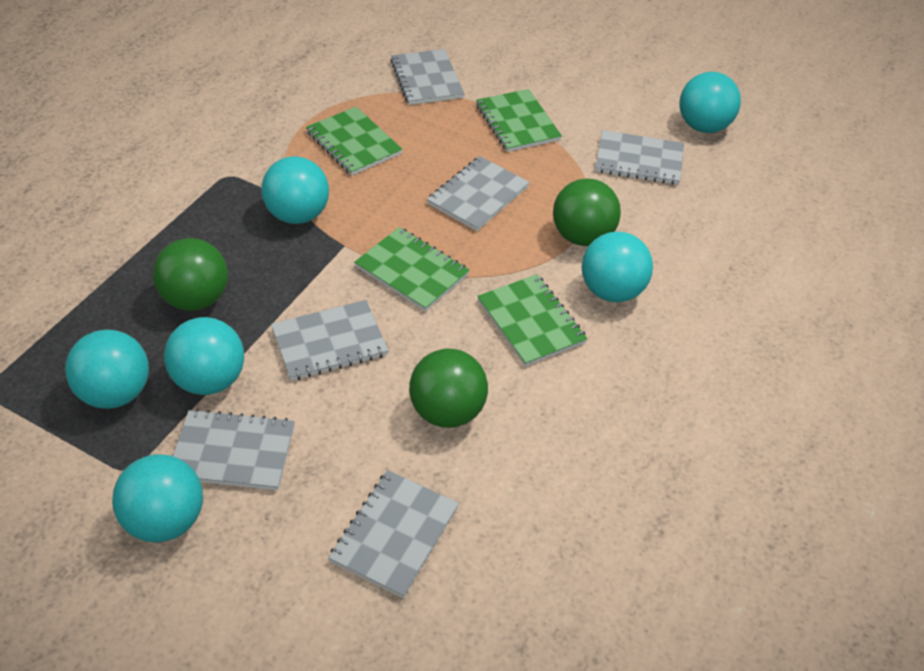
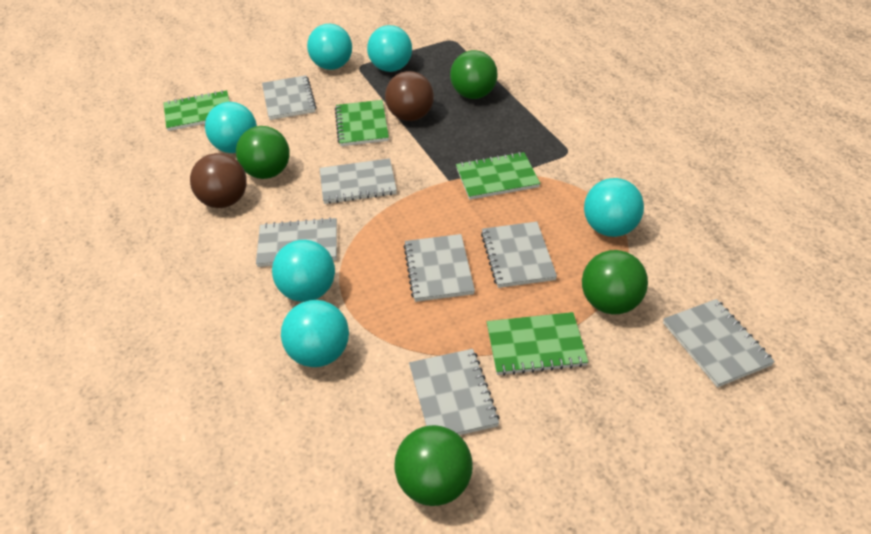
brown ball: none = 0 -> [190,153,247,208] [385,71,434,121] = 2
green ball: [153,238,228,311] [409,349,488,428] [553,178,621,246] = 3 -> [236,126,290,179] [395,425,473,506] [450,50,498,99] [582,250,648,314] = 4
grey notebook: [173,409,295,490] [271,300,389,381] [328,470,459,598] [390,49,464,105] [427,156,530,231] [595,130,684,185] = 6 -> [256,217,337,267] [262,75,317,120] [320,158,397,204] [404,234,475,302] [409,349,500,435] [481,222,557,288] [663,299,775,388] = 7

